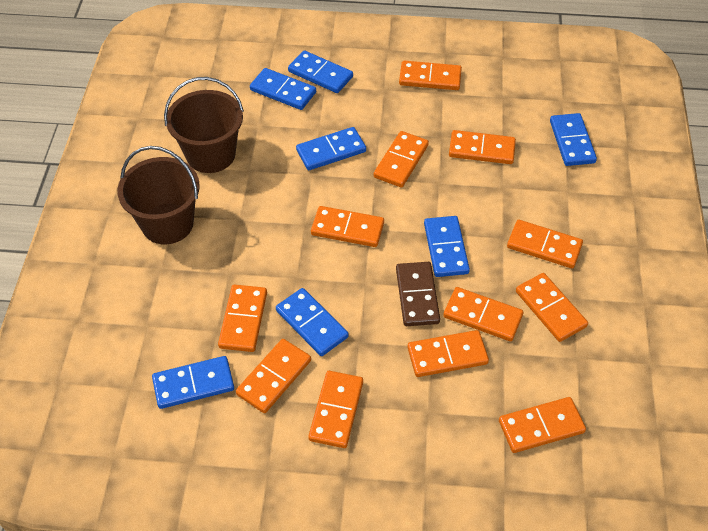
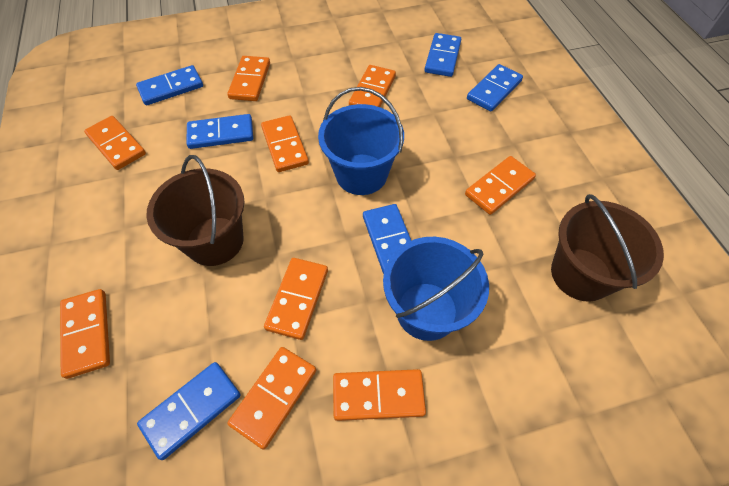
blue bucket: none = 0 -> [318,87,404,195] [383,237,489,341] = 2
blue domino: [152,356,234,409] [250,68,316,110] [276,288,349,356] [288,50,353,93] [296,127,366,170] [424,216,470,277] [550,113,597,166] = 7 -> [136,65,203,106] [137,362,241,460] [186,114,253,149] [363,204,411,274] [425,33,461,77] [467,64,523,112] = 6
brown domino: [396,262,440,326] = 1 -> none = 0
orange domino: [218,284,267,352] [236,339,311,413] [308,371,363,448] [311,206,384,247] [374,131,429,188] [399,61,462,90] [407,330,489,377] [443,287,523,341] [449,130,516,164] [499,397,586,453] [507,220,583,269] [516,273,588,342] = 12 -> [60,289,110,379] [84,116,146,170] [227,56,270,101] [227,347,316,450] [261,115,309,172] [264,258,328,340] [333,369,426,421] [349,65,396,107] [465,156,536,215] = 9

